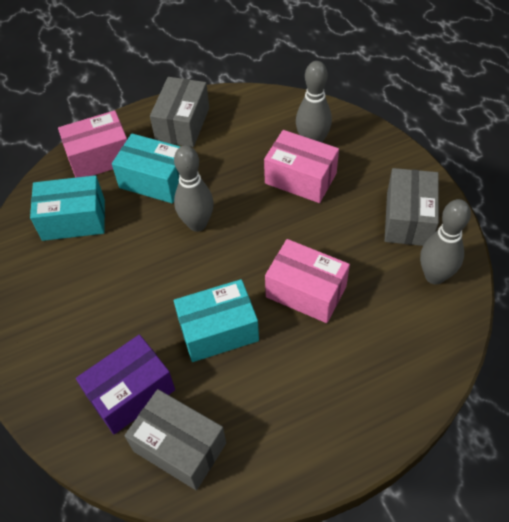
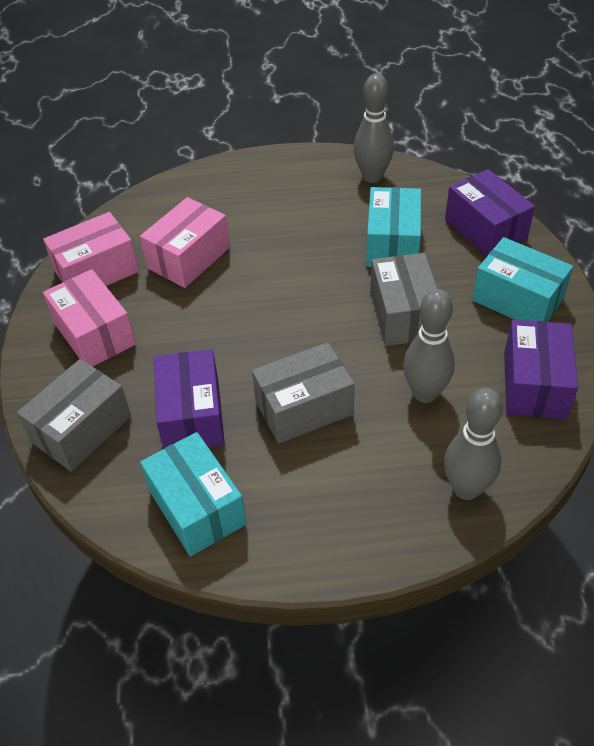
purple box: [76,334,175,434] = 1 -> [154,349,225,449] [445,169,535,256] [504,320,578,419] = 3

